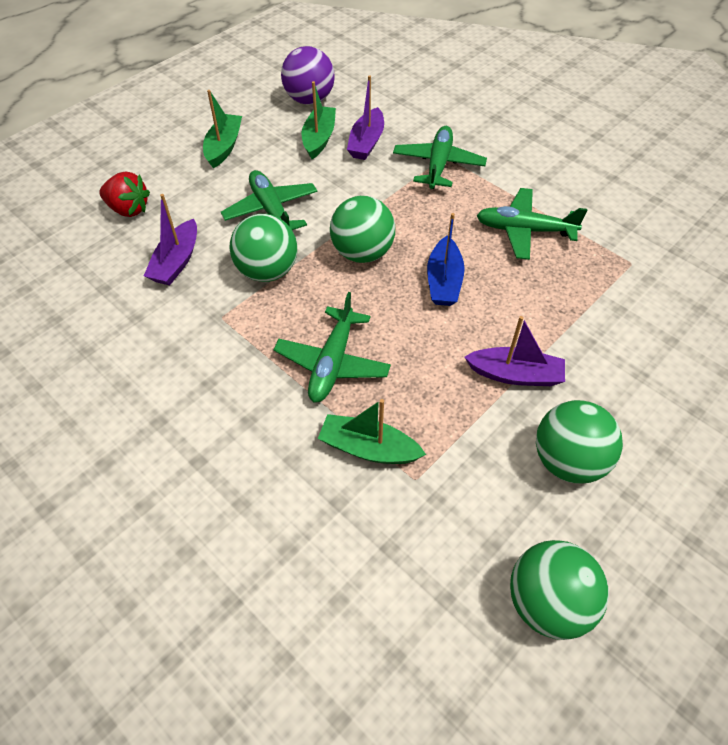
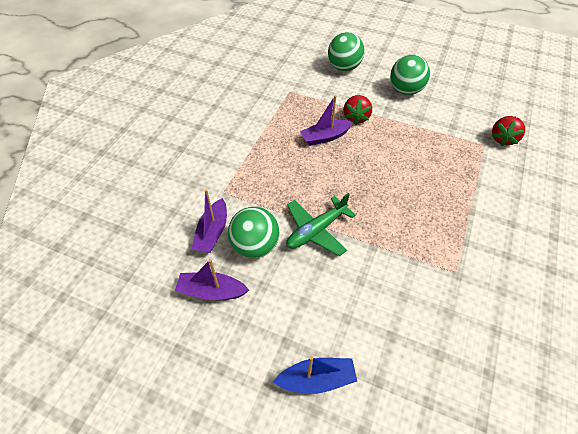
green ball: [229,214,297,282] [330,196,395,263] [510,540,609,640] [536,400,623,484] = 4 -> [228,207,279,258] [328,32,364,71] [390,55,430,95] = 3
green boat: [203,90,242,168] [302,81,336,159] [318,399,426,464] = 3 -> none = 0
green plane: [221,170,318,230] [273,292,391,402] [393,126,487,189] [476,188,587,260] = 4 -> [286,193,356,256] = 1
purple ball: [281,46,335,105] = 1 -> none = 0
red strawberry: [99,172,150,217] = 1 -> [343,95,372,125] [492,116,525,146] = 2

